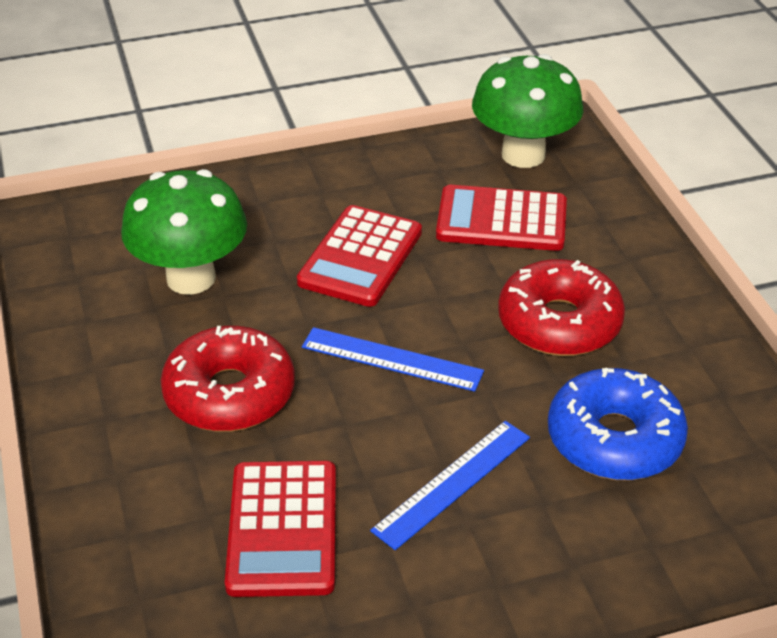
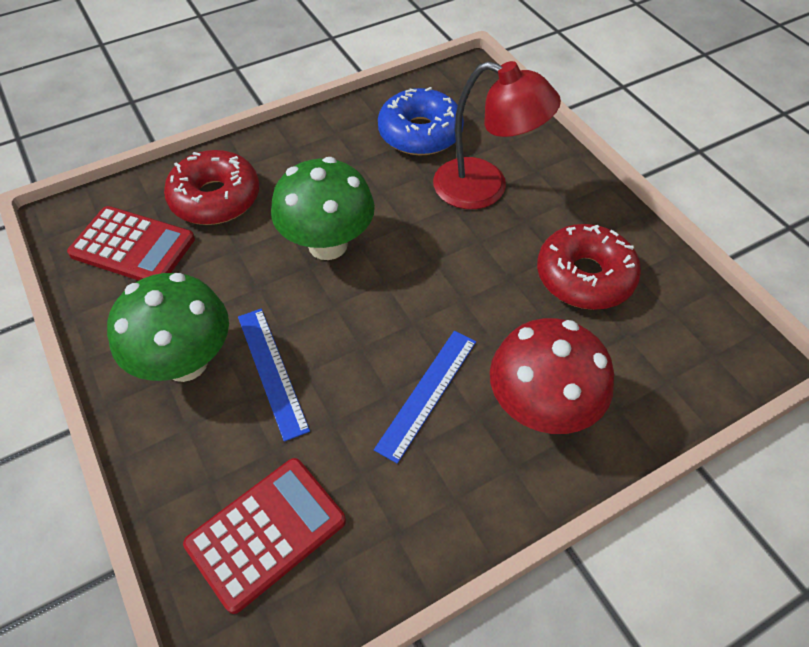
red calculator: [225,461,336,597] [297,205,422,307] [436,185,567,251] = 3 -> [67,206,195,281] [183,458,346,614] = 2
red lamp: none = 0 -> [433,61,561,209] = 1
red mushroom: none = 0 -> [490,318,614,434] = 1

